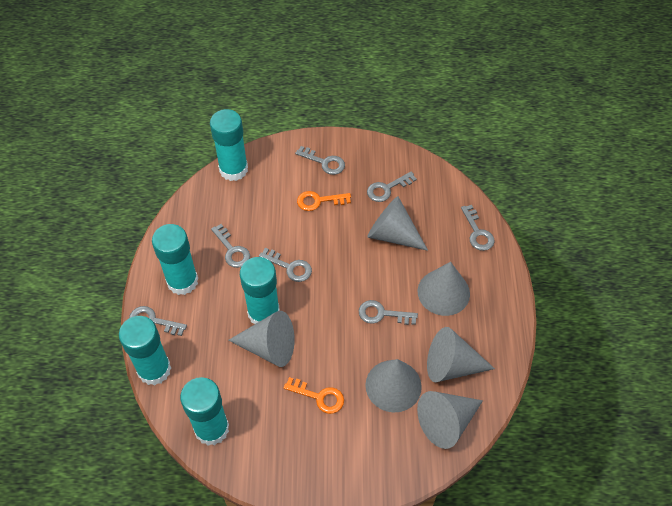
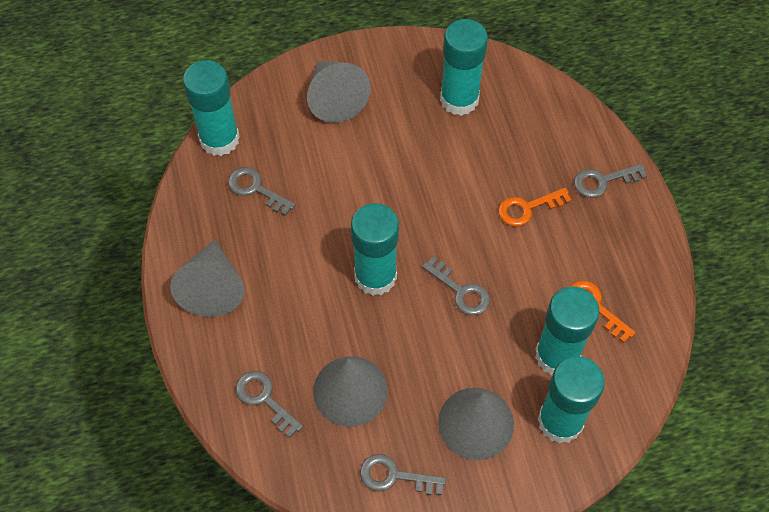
grey cone: [228,311,295,367] [365,359,422,412] [367,196,428,251] [417,391,483,449] [418,262,470,316] [427,327,495,382] = 6 -> [170,239,245,317] [307,61,371,123] [313,356,388,427] [438,388,514,460] = 4
grey key: [129,306,187,336] [211,224,250,268] [259,248,312,282] [295,146,345,175] [359,300,418,325] [367,172,417,202] [461,205,495,251] = 7 -> [228,167,295,216] [236,371,303,438] [360,454,446,495] [422,256,490,315] [574,164,647,198] = 5

